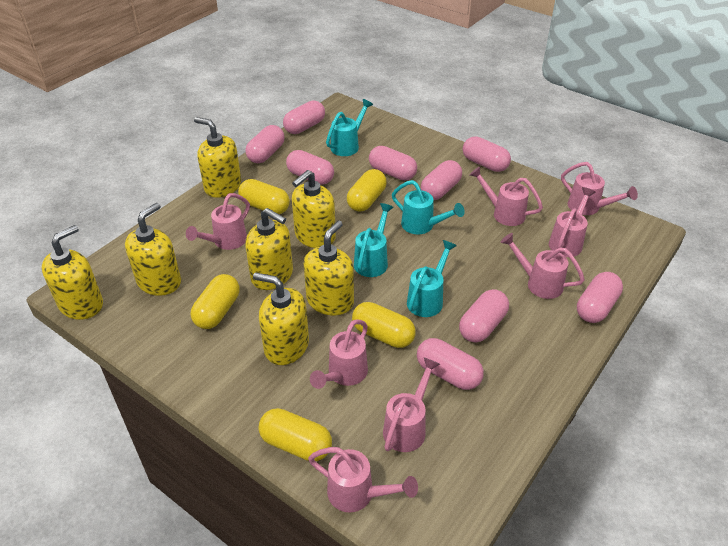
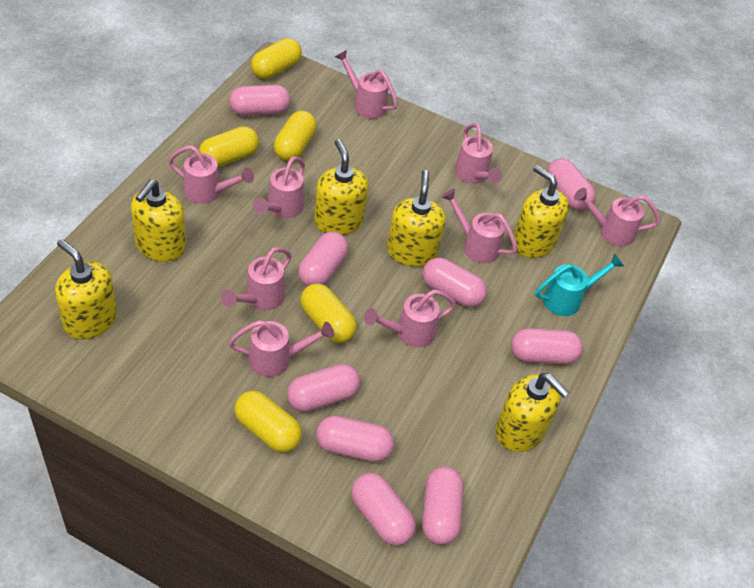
pink watering can: [186,193,250,250] [308,447,418,513] [310,319,368,389] [383,357,440,452] [469,166,543,226] [501,233,585,299] [549,187,596,257] [561,162,638,215] = 8 -> [168,145,254,204] [221,247,292,310] [228,320,334,377] [253,156,305,218] [335,50,398,119] [364,290,456,348] [441,189,518,263] [454,123,502,184] [574,188,660,247] = 9
turquoise watering can: [326,99,373,156] [354,203,394,277] [392,180,465,234] [407,240,457,317] = 4 -> [535,253,624,316] = 1
yellow soap dispenser: [42,225,103,320] [125,203,181,296] [194,117,241,198] [245,208,293,290] [253,272,309,365] [292,170,336,248] [304,221,354,315] = 7 -> [55,239,117,339] [131,179,186,262] [314,139,369,235] [387,170,446,267] [496,373,570,452] [514,165,569,258] = 6

